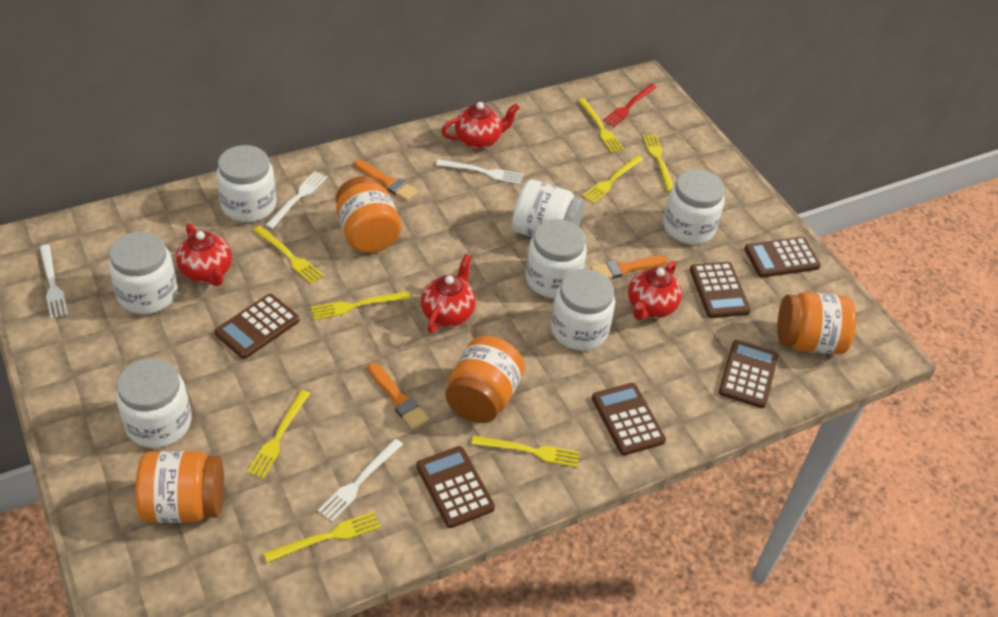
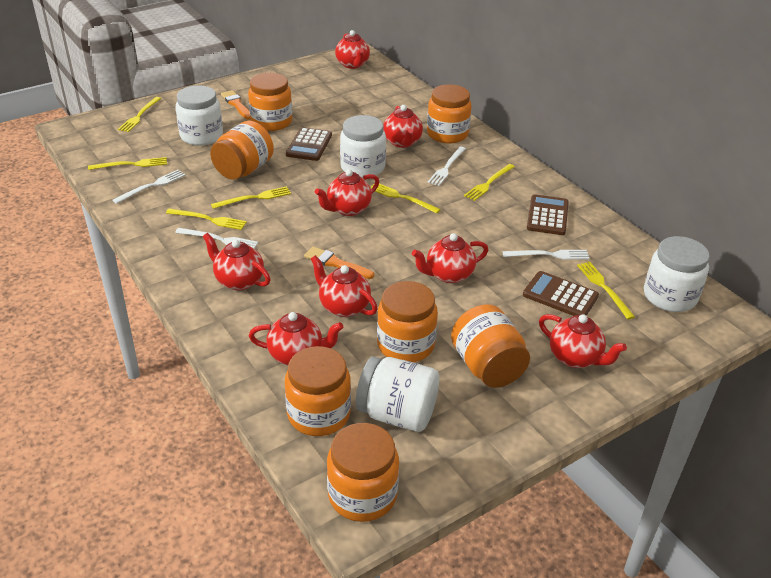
brown calculator: [214,294,300,359] [416,446,495,528] [592,383,666,455] [690,262,751,318] [719,340,778,408] [744,237,821,278] = 6 -> [286,127,332,161] [523,271,599,316] [527,194,569,235] = 3
orange brush: [354,160,418,201] [368,363,430,430] [591,255,668,279] = 3 -> [221,90,250,119] [304,246,374,279] = 2
orange jar: [135,451,224,523] [336,176,401,253] [445,336,525,423] [777,292,856,354] = 4 -> [210,121,274,180] [248,73,292,131] [285,346,351,436] [327,423,399,522] [377,281,438,362] [427,84,472,143] [451,304,530,388] = 7
red fork: [603,84,657,127] = 1 -> none = 0
red teapot: [176,223,232,286] [421,254,476,333] [441,102,520,150] [628,261,682,320] = 4 -> [202,233,271,290] [249,312,343,365] [311,255,378,317] [315,169,379,216] [335,30,370,69] [383,105,423,148] [412,233,488,283] [539,314,627,368] = 8
white jar: [109,231,178,314] [116,358,191,448] [216,145,276,222] [512,180,584,237] [526,219,587,298] [551,269,615,351] [663,169,725,244] = 7 -> [176,85,223,146] [340,115,386,178] [356,357,439,432] [644,236,710,312] = 4
yellow fork: [247,390,310,479] [253,226,324,284] [263,511,381,563] [311,292,410,320] [471,435,580,467] [578,98,624,153] [582,155,643,203] [642,134,673,192] = 8 -> [88,157,167,170] [118,97,161,132] [166,208,247,230] [211,186,291,209] [370,184,441,213] [464,164,515,201] [577,262,635,319] = 7

